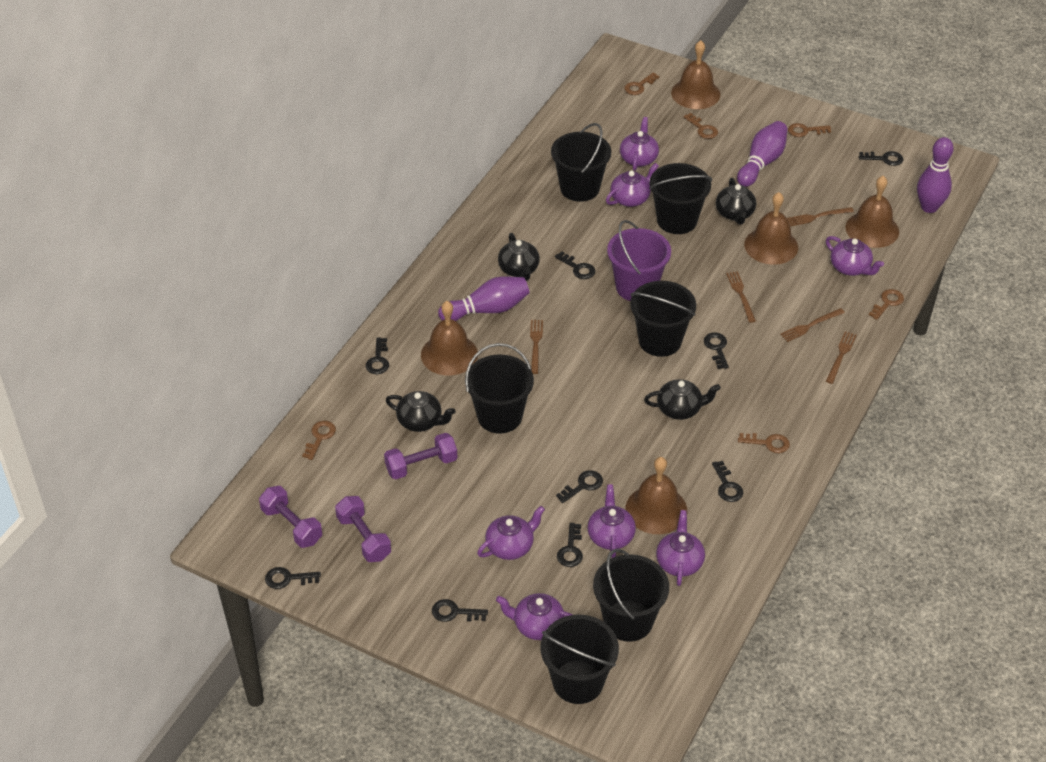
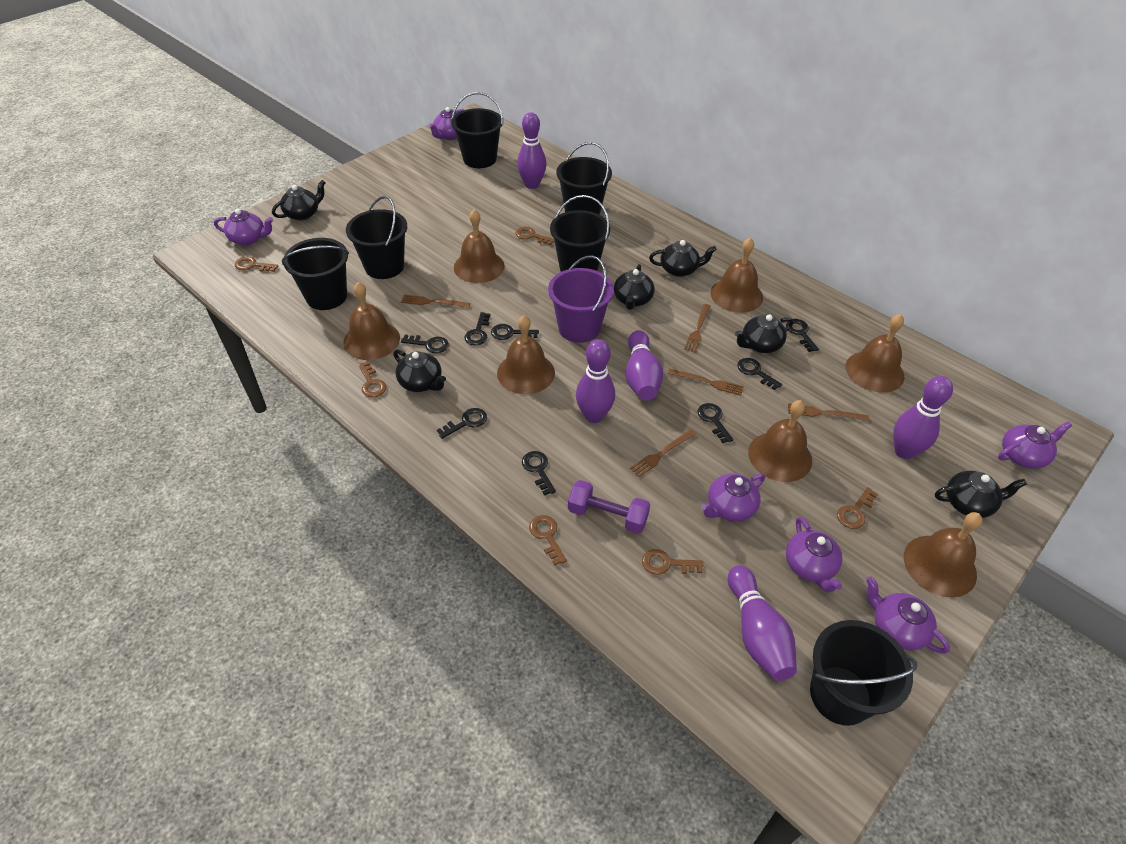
black key: [265,567,321,589] [366,337,389,374] [432,599,488,622] [555,251,595,279] [556,470,603,503] [557,523,583,567] [704,332,729,369] [712,461,743,502] [859,151,903,166] = 9 -> [401,335,449,353] [437,408,487,439] [464,312,491,345] [491,324,539,340] [522,451,556,495] [697,403,733,443] [737,358,782,390] [786,319,819,352] = 8
black teapot: [386,391,456,432] [498,233,540,281] [644,379,721,420] [716,178,756,224] = 4 -> [272,180,326,221] [393,350,446,392] [614,264,655,310] [649,240,717,277] [735,314,793,353] [935,471,1027,518] = 6
brown bell: [421,301,478,375] [626,457,687,534] [671,40,720,109] [744,192,798,265] [845,176,899,248] = 5 -> [343,282,400,360] [454,209,505,283] [497,315,555,394] [710,238,763,313] [748,400,812,482] [846,314,904,393] [904,512,983,598] = 7
purple bowling pin: [438,276,530,321] [737,121,788,187] [917,137,954,213] = 3 -> [517,112,546,189] [576,339,615,423] [625,330,663,400] [728,565,797,681] [893,376,953,459] = 5
purple dumbbell: [259,486,322,548] [335,496,391,562] [384,433,457,479] = 3 -> [568,480,650,534] = 1
purple teapot: [477,506,545,560] [496,593,573,640] [588,484,636,558] [606,163,659,207] [620,117,659,171] [656,510,705,586] [826,236,884,276] = 7 -> [214,209,273,245] [428,107,464,140] [701,473,765,521] [786,516,842,592] [866,576,950,654] [998,421,1072,469] = 6

